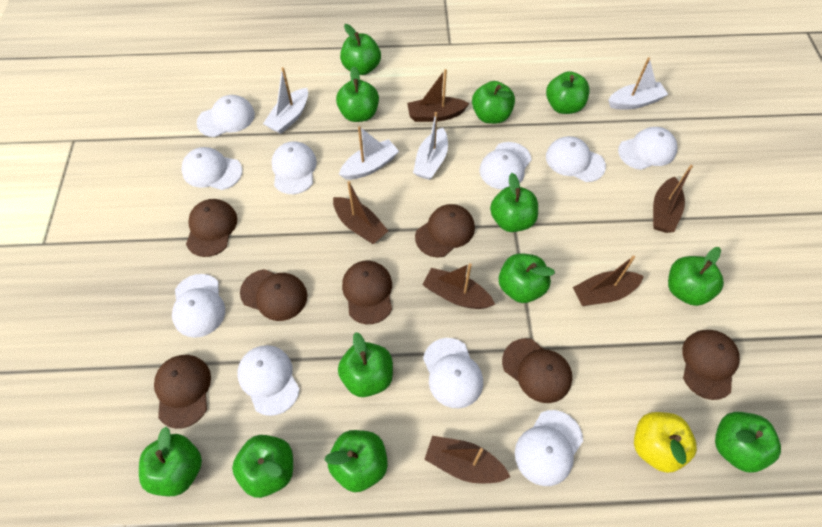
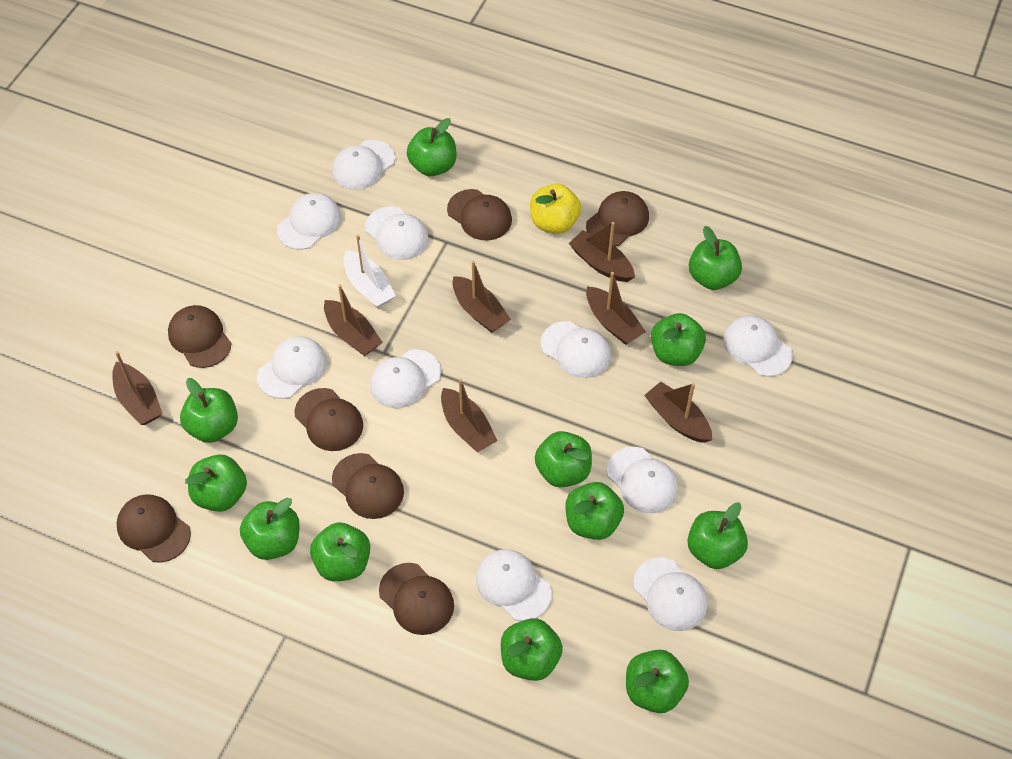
brown boat: [333,181,388,244] [407,69,470,122] [423,263,495,309] [424,436,510,483] [573,255,644,306] [653,165,693,233] = 6 -> [112,351,163,425] [324,284,382,356] [441,378,498,453] [453,261,511,333] [569,222,635,282] [586,272,646,345] [645,382,712,443] = 7
white boat: [263,67,308,134] [339,126,399,180] [413,112,448,180] [608,57,668,110] = 4 -> [344,235,396,308] = 1

